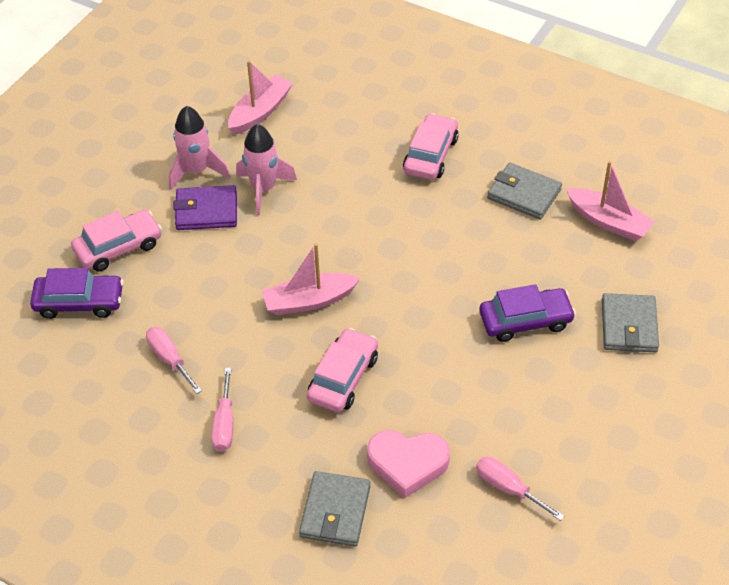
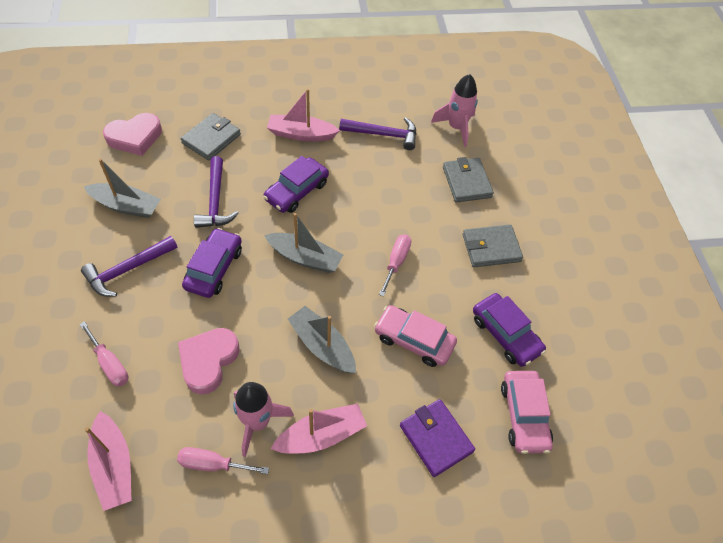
grey boat: none = 0 -> [84,159,161,218] [264,213,344,273] [288,306,356,373] = 3
pink car: [71,210,162,271] [307,328,378,412] [403,113,459,180] = 3 -> [374,305,457,367] [501,371,553,454] = 2
pink heart: [367,430,450,498] = 1 -> [103,113,162,156] [178,328,240,395] = 2
purple car: [30,268,124,319] [479,284,576,342] = 2 -> [182,228,242,298] [263,156,329,213] [473,293,546,367] = 3
purple hammer: none = 0 -> [81,236,178,296] [194,156,239,228] [339,117,417,150] = 3

